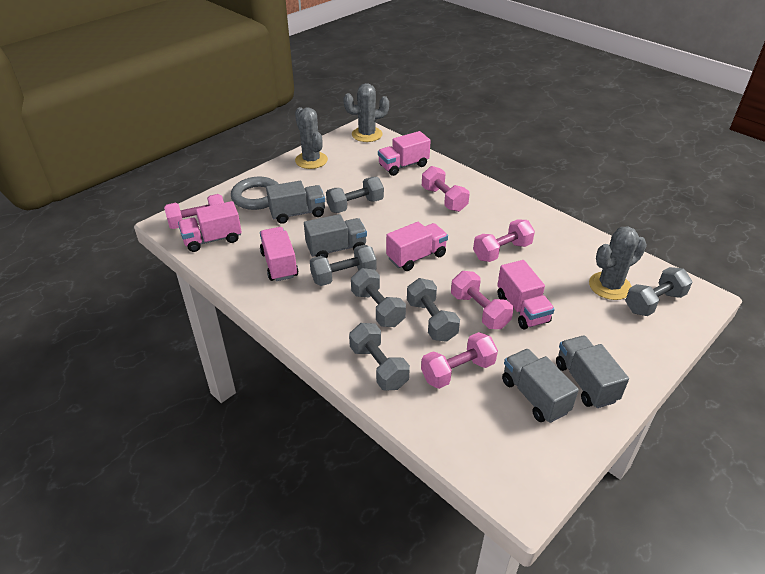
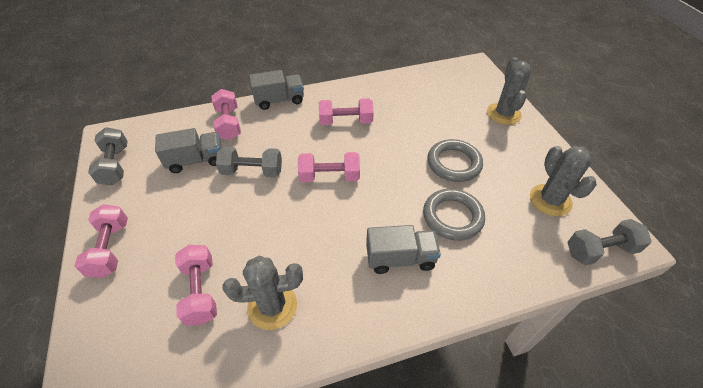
grey dumbbell: [310,245,377,286] [326,177,384,213] [349,323,410,391] [351,268,406,327] [407,278,460,342] [625,267,692,316] = 6 -> [88,127,127,185] [216,147,282,177] [567,219,651,266] = 3
grey ring: [231,177,279,210] = 1 -> [423,189,485,241] [427,139,483,182] = 2
grey truck: [266,181,325,224] [304,214,367,258] [502,349,579,423] [556,336,629,408] = 4 -> [155,128,222,173] [249,70,304,110] [366,225,441,274] = 3
pink truck: [178,201,242,252] [260,227,298,281] [378,131,431,176] [386,222,448,271] [497,260,555,329] = 5 -> none = 0

